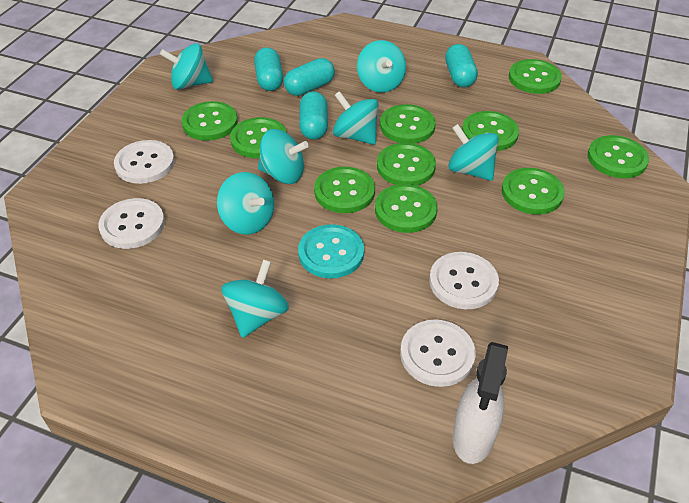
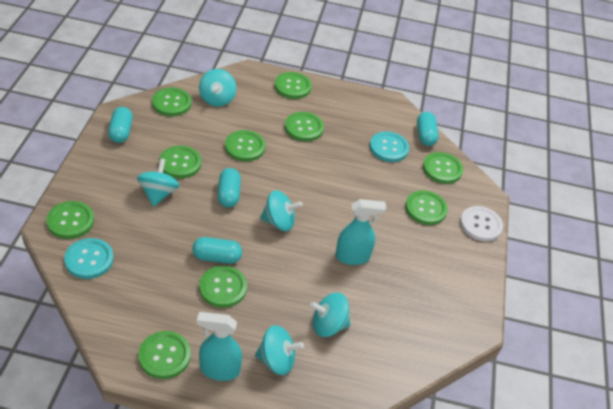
turquoise button: [298,224,364,278] = 1 -> [64,238,114,279] [370,132,409,162] = 2
turquoise spinning top: [160,43,213,90] [217,172,274,235] [221,260,289,338] [258,129,309,184] [333,91,379,145] [357,40,406,93] [448,124,499,181] = 7 -> [137,158,179,207] [199,69,236,107] [255,325,304,375] [260,190,302,231] [310,293,351,337] = 5
turquoise spray bottle: none = 0 -> [197,312,242,381] [335,199,386,265] = 2
white button: [98,198,165,249] [114,140,175,184] [400,320,476,387] [429,252,499,309] = 4 -> [460,206,503,241] = 1
white spray bottle: [453,342,508,464] = 1 -> none = 0

